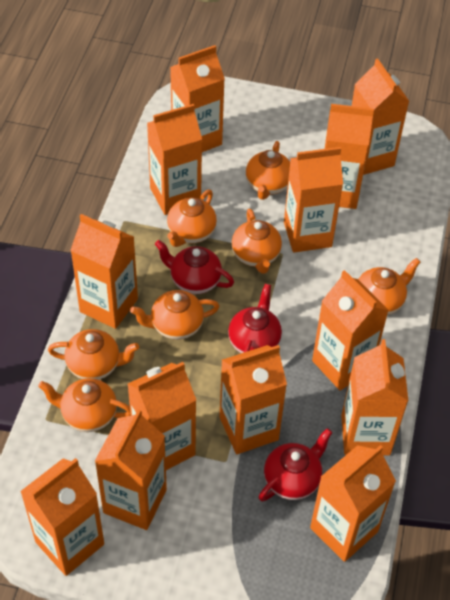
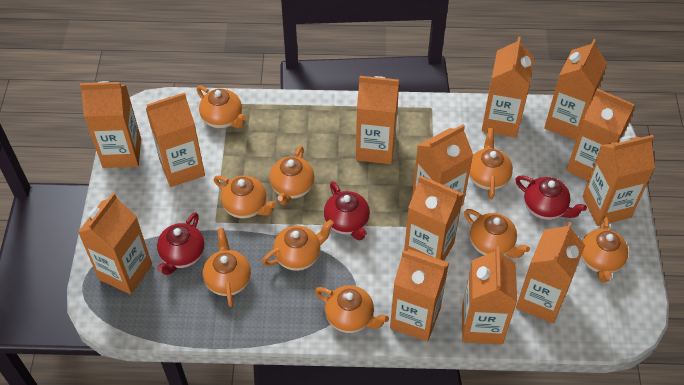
orange teapot: [38,378,131,432] [48,329,139,380] [130,290,220,340] [167,190,217,247] [231,209,282,274] [246,141,290,200] [358,258,420,315] = 7 -> [197,86,246,129] [203,228,251,307] [214,175,276,219] [262,219,334,271] [270,146,315,205] [315,285,389,333] [464,209,530,258] [469,128,513,199] [581,216,629,282] = 9

